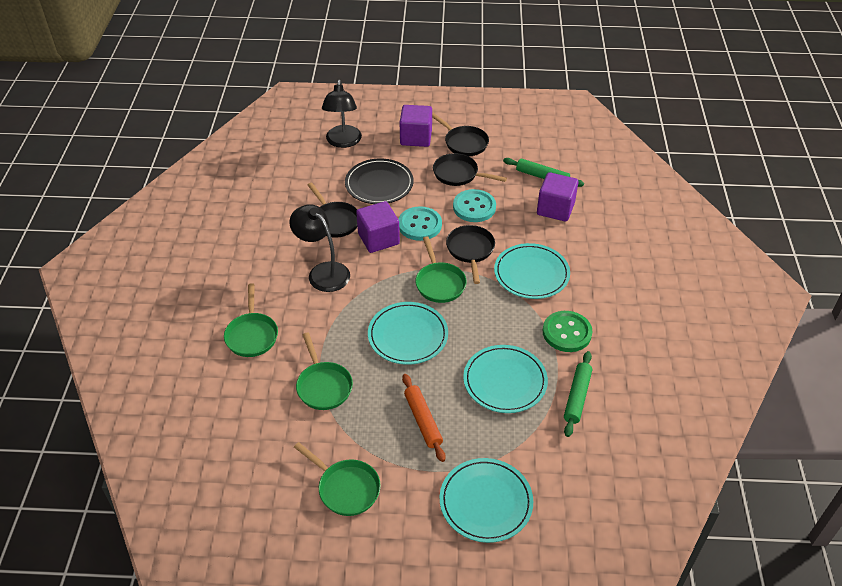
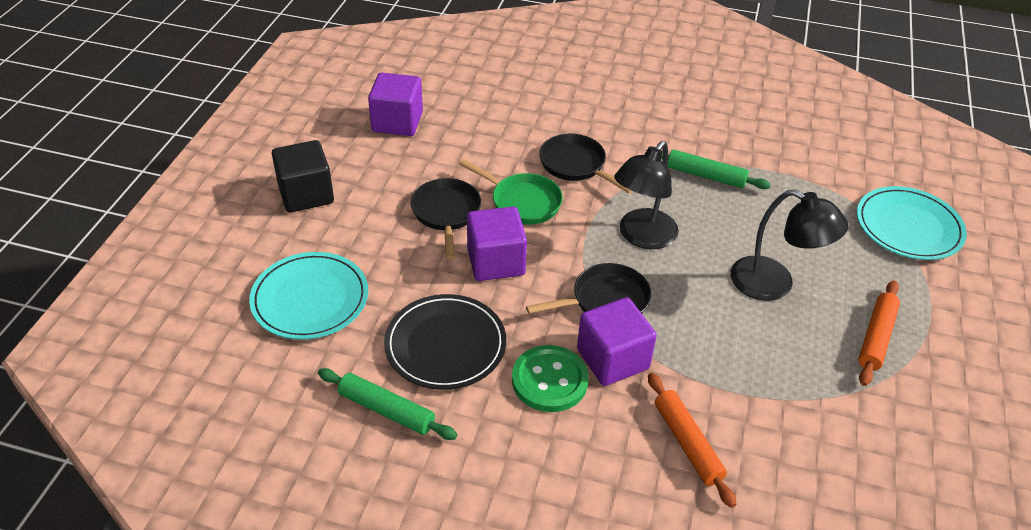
black cube: none = 0 -> [272,140,334,213] = 1
black pan: [308,183,357,238] [432,113,489,156] [433,153,507,186] [446,225,495,284] = 4 -> [411,178,481,260] [526,263,651,314] [539,134,633,194] = 3
green pan: [224,283,278,357] [294,442,381,516] [296,333,353,410] [415,236,467,303] = 4 -> [459,159,563,225] = 1
orange rolling pin: [402,374,446,462] = 1 -> [648,373,736,508] [858,280,900,386] = 2
turquoise button: [398,206,442,241] [453,189,496,222] = 2 -> none = 0
turquoise plate: [368,302,448,365] [440,458,533,543] [463,345,548,413] [494,243,570,299] = 4 -> [249,252,368,340] [857,186,967,260] = 2

